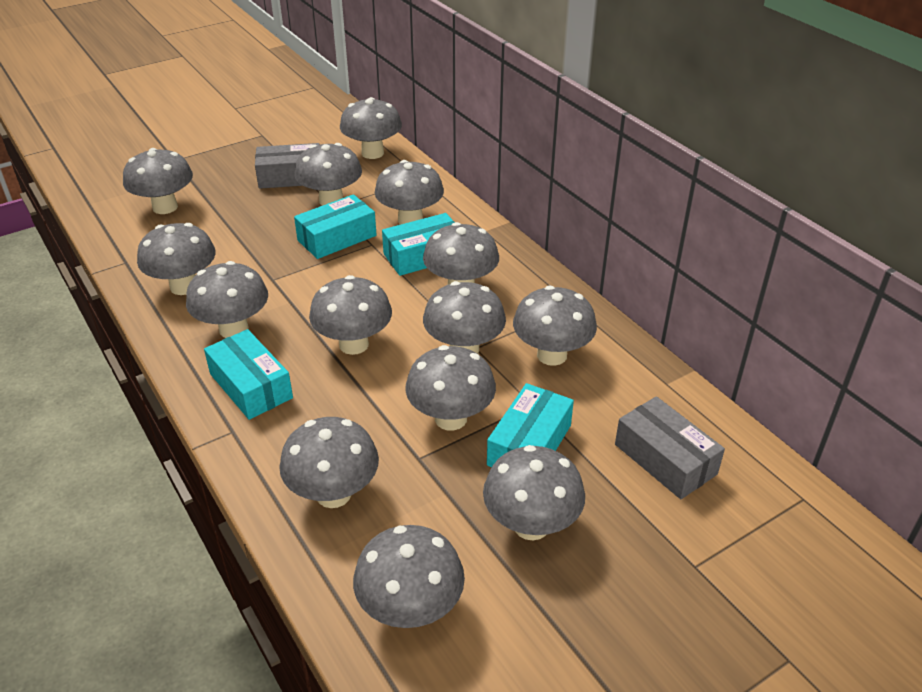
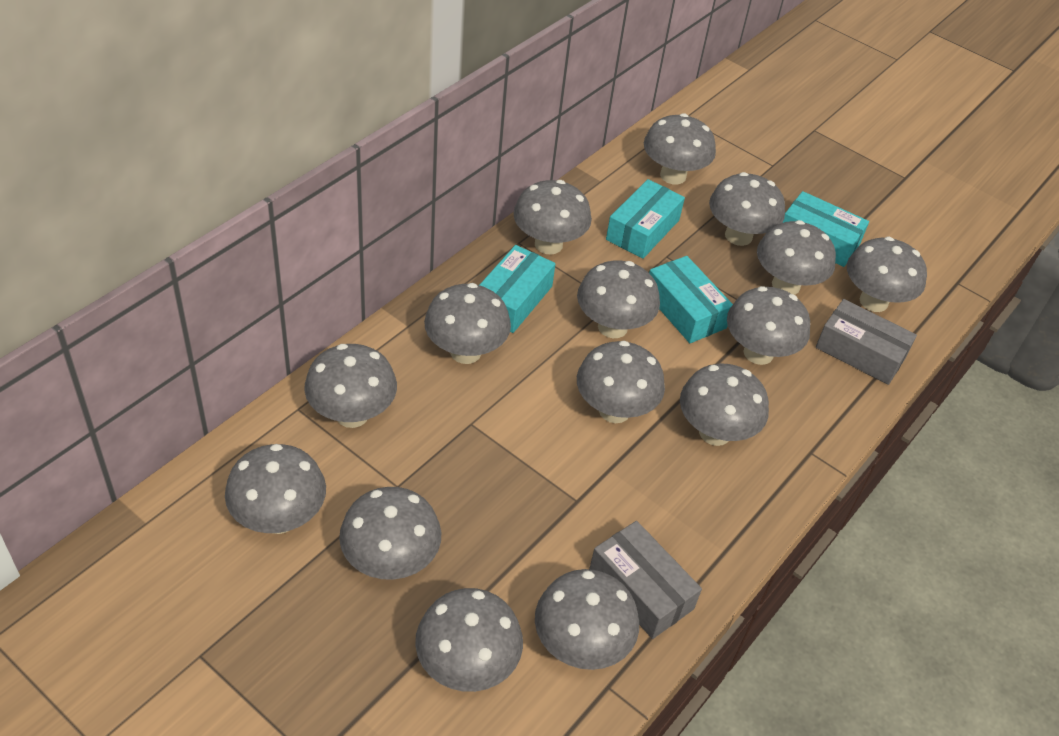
grey mushroom: [123,148,193,214] [137,223,215,295] [186,261,268,338] [279,417,379,508] [295,143,362,206] [309,275,392,355] [340,97,402,159] [353,525,465,628] [375,160,444,225] [405,345,496,431] [423,222,499,285] [423,281,506,354] [483,445,585,540] [513,286,597,366] = 14 -> [225,444,326,534] [304,344,397,428] [339,487,441,580] [415,588,523,692] [424,283,511,364] [514,180,592,255] [535,569,639,670] [577,261,660,338] [577,341,665,423] [644,113,716,184] [680,364,769,446] [709,172,785,246] [727,286,810,365] [757,220,836,295] [847,236,927,312] = 15

